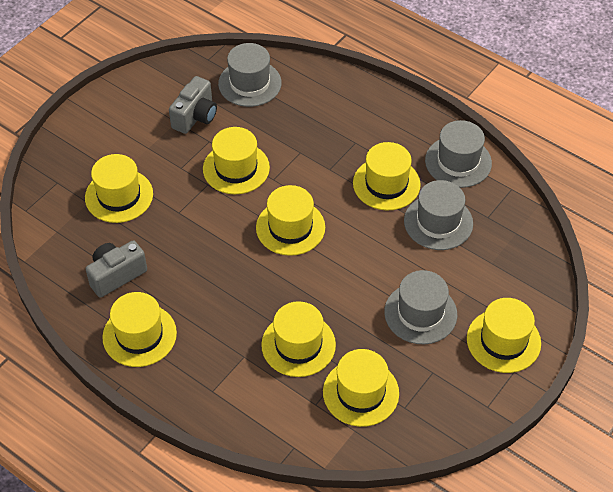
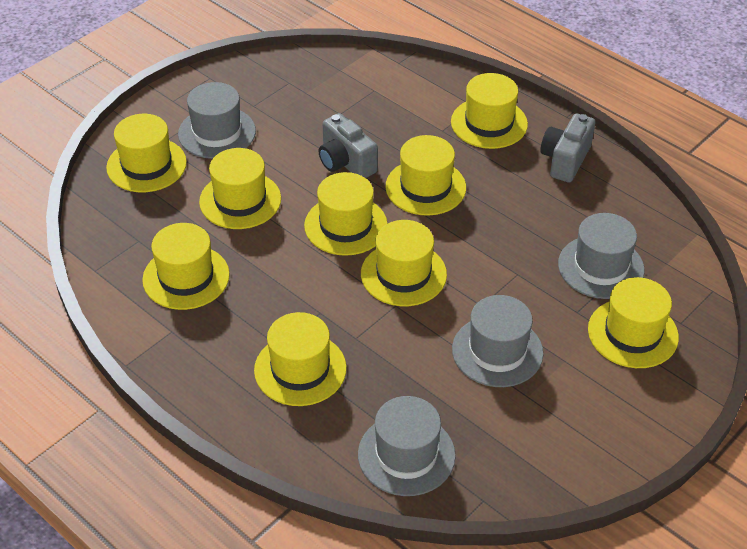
yellow hat: [85,154,153,223] [102,292,177,367] [203,127,270,194] [256,185,325,256] [261,301,336,377] [323,349,399,427] [353,142,421,210] [467,298,541,373] = 8 -> [106,114,187,192] [142,223,230,310] [199,148,281,229] [254,312,347,406] [304,172,388,256] [361,220,447,306] [386,135,466,216] [451,73,528,149] [588,277,679,368] = 9

